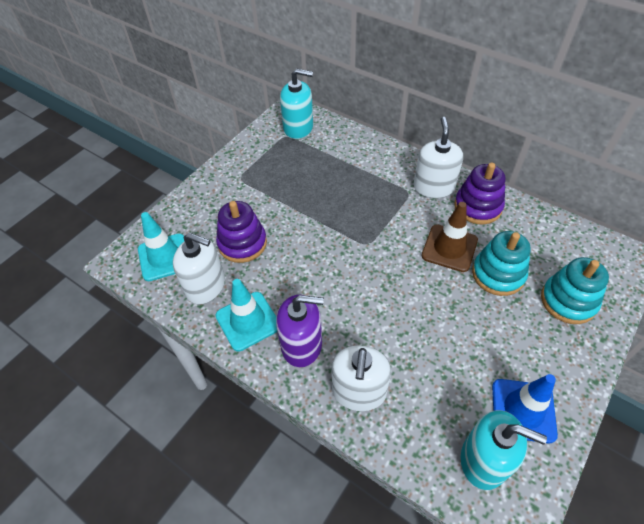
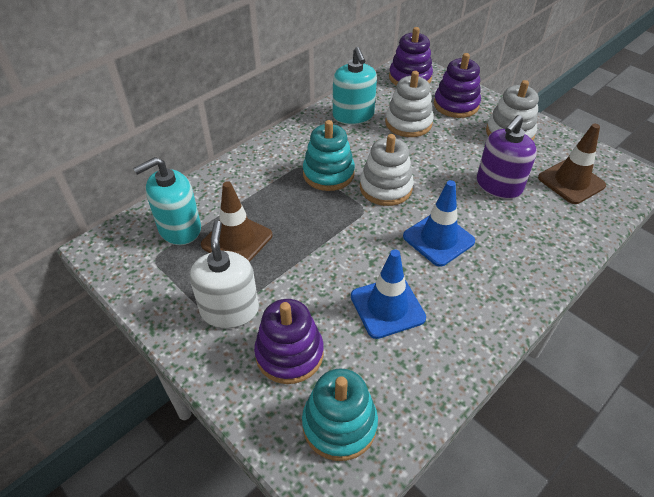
blue traffic cone: [492,374,558,443] = 1 -> [351,249,426,339] [403,180,475,267] = 2
brown traffic cone: [422,202,478,272] = 1 -> [201,181,273,262] [538,124,606,204] = 2
purple stacking toy: [216,201,267,263] [454,163,505,224] = 2 -> [254,299,324,384] [389,27,433,86] [434,53,481,118] = 3
turquoise traffic cone: [138,212,184,281] [215,279,277,351] = 2 -> none = 0
white soap dispenser: [173,233,225,304] [331,345,391,411] [413,117,463,198] = 3 -> [190,221,259,328] = 1
white stacking toy: none = 0 -> [360,134,414,206] [385,71,434,137] [486,80,539,140] = 3

